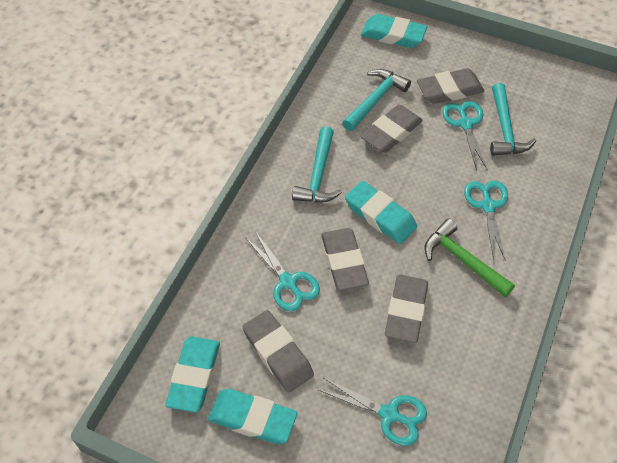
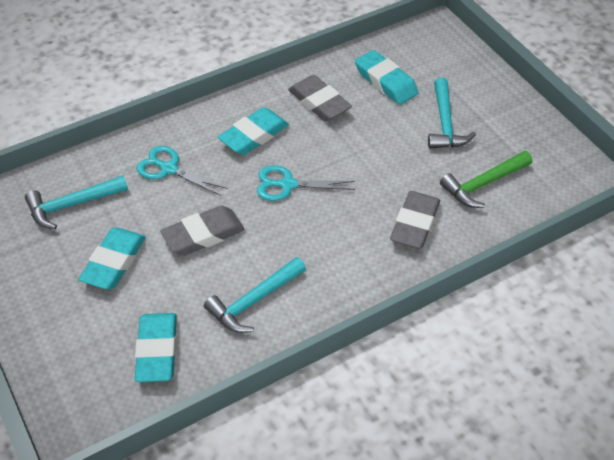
grey eraser: [243,310,314,392] [321,228,369,291] [361,104,423,153] [385,274,428,343] [417,68,484,104] = 5 -> [160,206,245,256] [288,75,352,121] [390,191,440,249] = 3
turquoise scissors: [245,231,320,311] [319,378,427,446] [442,101,488,171] [464,181,508,261] = 4 -> [136,146,228,196] [257,165,355,201] = 2

